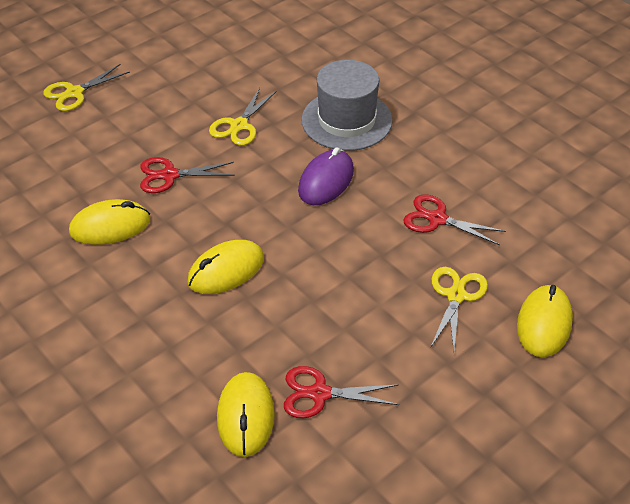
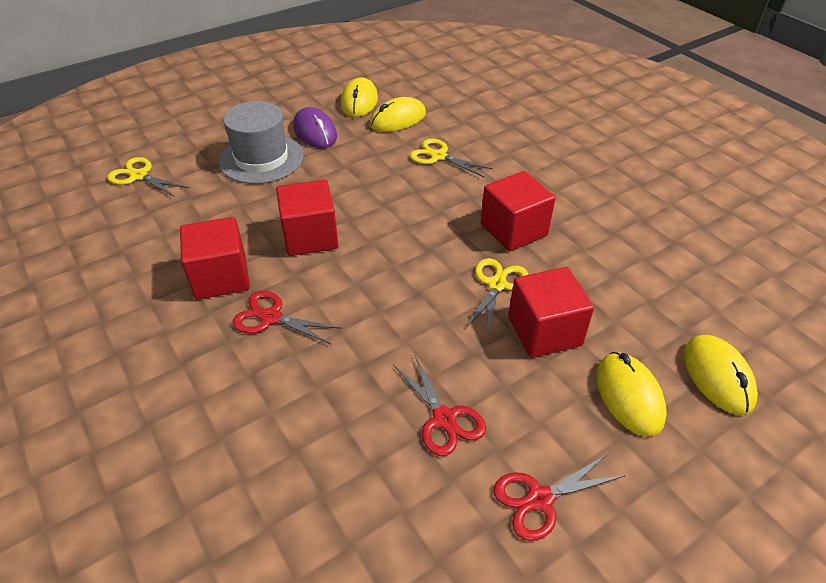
red cube: none = 0 -> [180,217,250,300] [276,179,339,256] [481,171,555,251] [508,267,594,358] = 4

